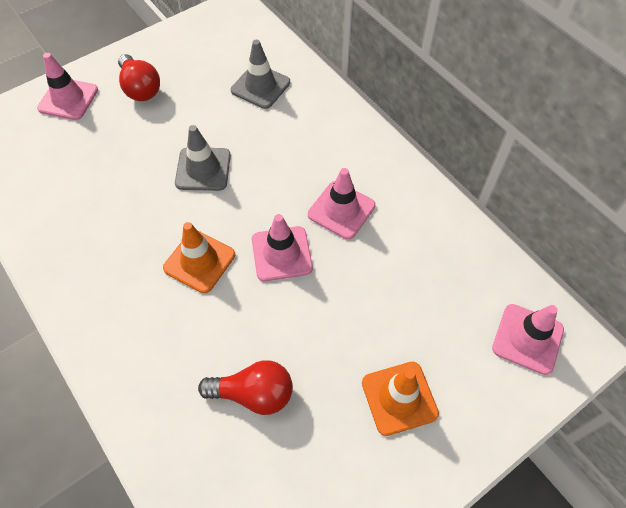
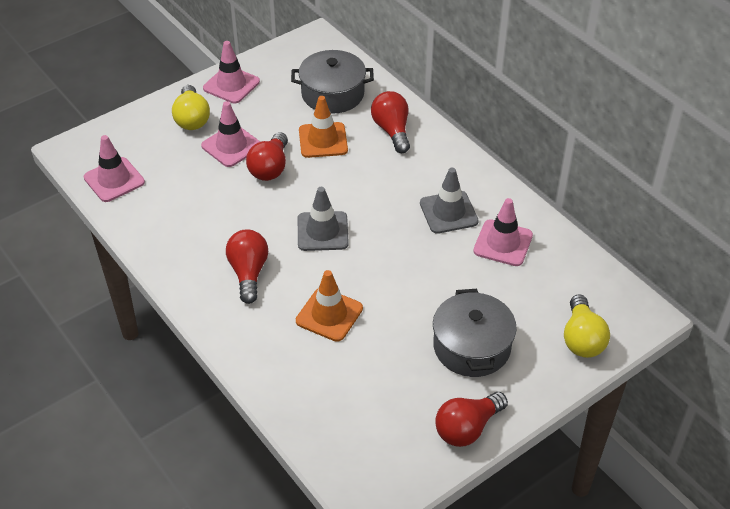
grey pot: none = 0 -> [291,50,374,114] [433,289,517,377] = 2
red light bulb: [118,54,160,101] [198,360,293,415] = 2 -> [226,229,268,304] [246,132,288,181] [371,91,410,153] [435,392,508,447] = 4
yellow light bulb: none = 0 -> [172,85,210,130] [564,294,610,358] = 2

